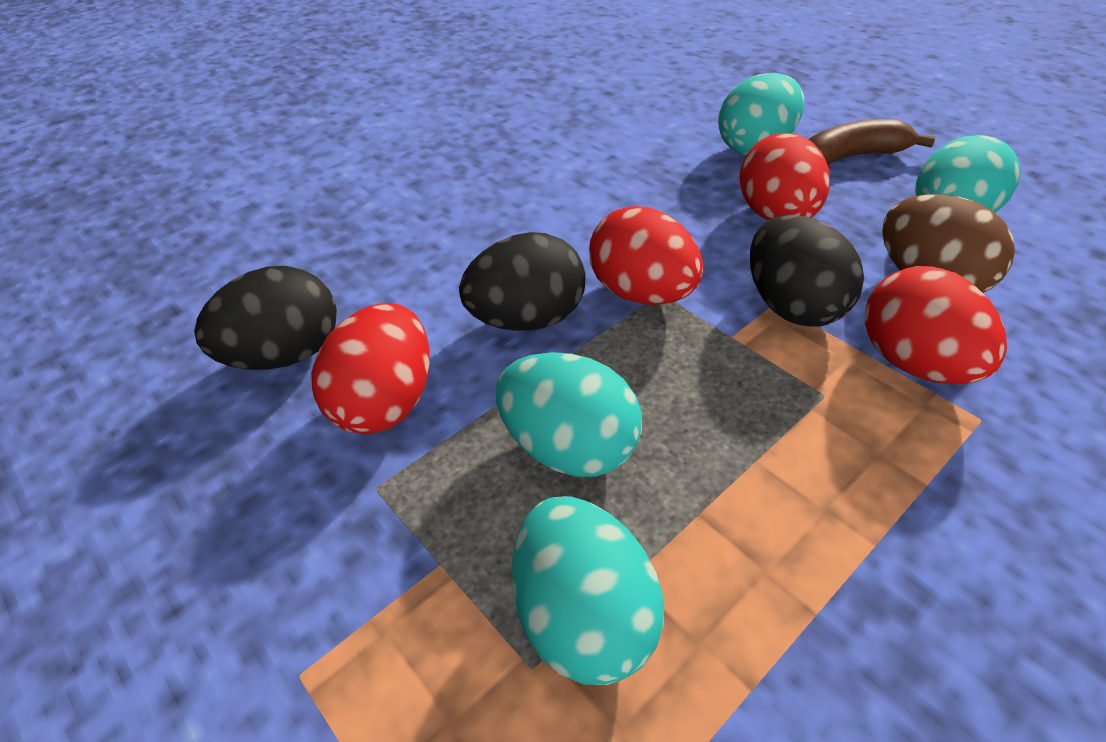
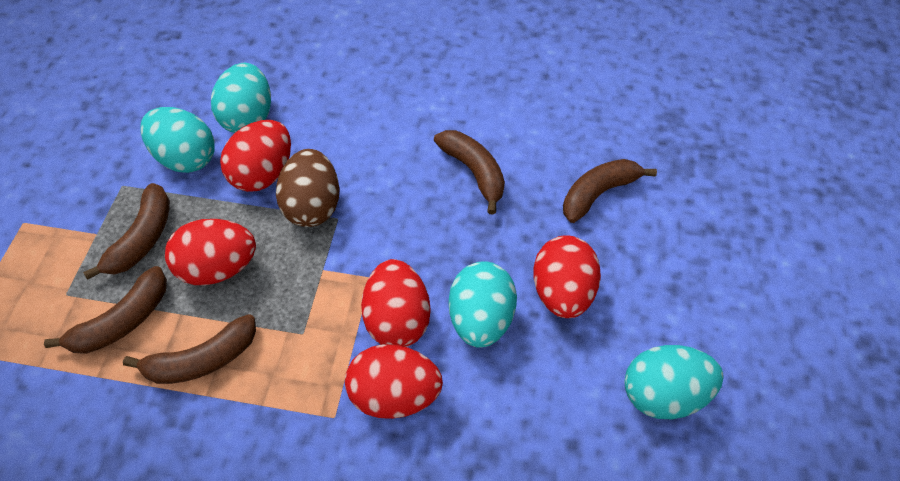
black egg: [194,266,337,370] [459,232,585,331] [750,215,864,326] = 3 -> none = 0
brown banana: [809,119,935,165] = 1 -> [44,266,167,354] [83,183,170,279] [123,314,256,384] [434,130,505,215] [563,159,657,223] = 5
red egg: [311,303,430,434] [589,206,703,305] [739,133,830,220] [865,266,1007,384] = 4 -> [165,219,256,285] [220,120,291,192] [345,344,443,419] [361,259,430,347] [533,235,601,318] = 5

